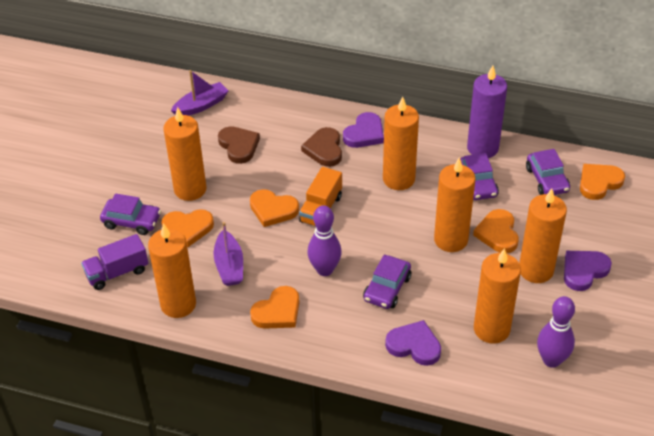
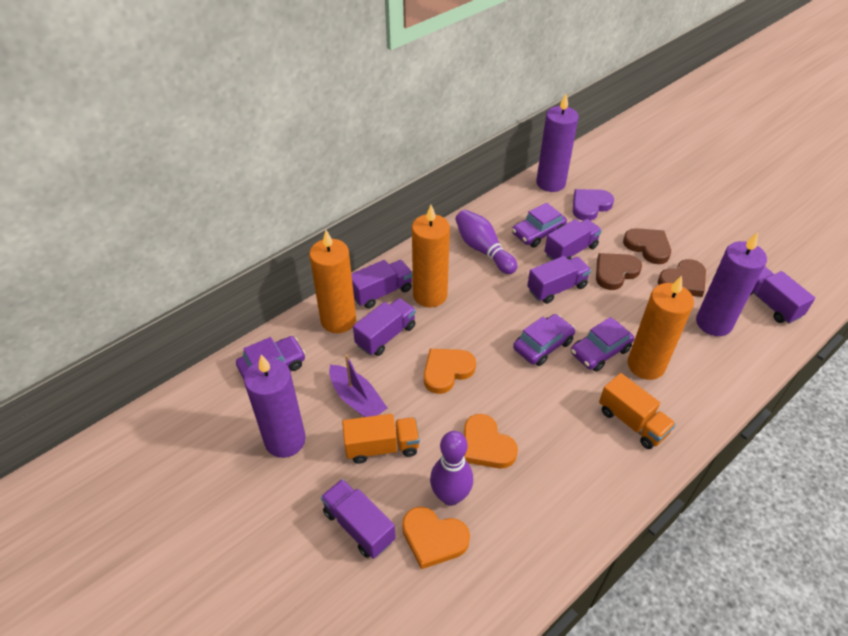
brown heart: [218,126,260,164] [301,127,342,167] = 2 -> [596,253,642,290] [623,228,671,264] [658,259,706,297] = 3
orange candle: [148,223,196,318] [164,107,206,201] [383,96,419,190] [434,157,475,252] [474,248,521,344] [519,188,567,283] = 6 -> [309,230,356,333] [412,205,450,307] [628,275,694,380] = 3
orange heart: [161,209,214,247] [250,189,299,227] [250,286,300,329] [473,209,519,254] [580,164,625,200] = 5 -> [402,507,470,569] [424,349,476,394] [464,414,518,469] = 3
orange truck: [299,167,342,226] = 1 -> [342,414,420,464] [599,373,676,449] = 2
purple boat: [171,70,228,116] [214,222,243,286] = 2 -> [329,354,387,417] = 1
purple candle: [467,66,507,158] = 1 -> [244,355,306,458] [536,94,579,192] [696,232,767,336] = 3
purple heart: [343,112,384,148] [385,320,441,366] [564,251,612,291] = 3 -> [573,189,614,221] = 1
purple truck: [81,234,148,290] = 1 -> [321,479,396,559] [351,260,413,309] [353,298,416,356] [527,256,591,304] [544,219,602,260] [750,267,815,324] = 6

